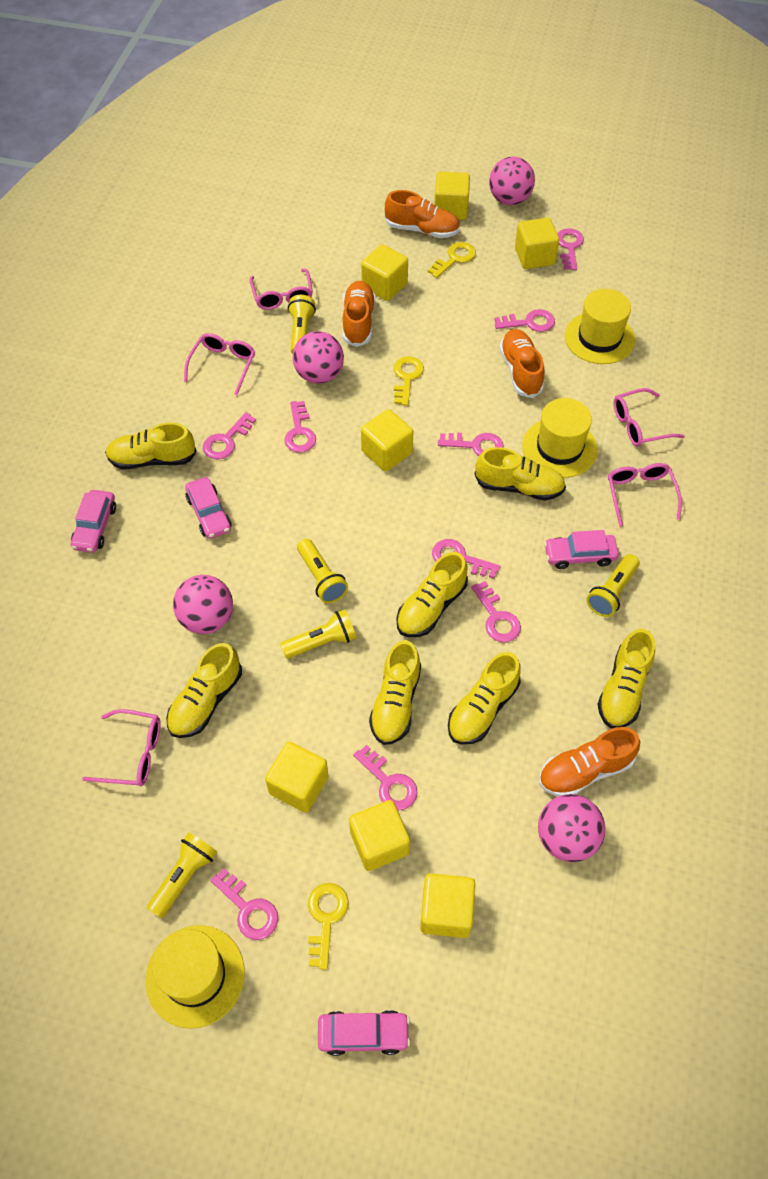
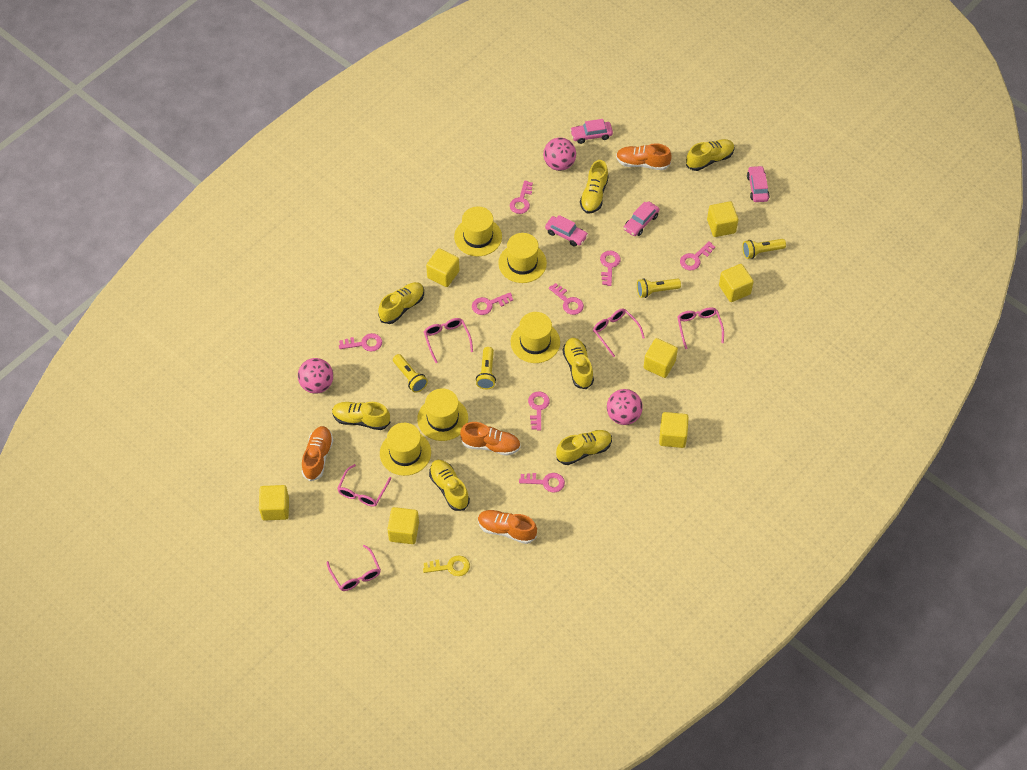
pink ball: [173,575,233,634] [293,331,344,384] [489,157,535,205] [538,794,605,862] = 4 -> [298,358,333,394] [543,138,576,171] [607,389,643,425] = 3
pink key: [203,412,256,460] [210,868,278,940] [284,401,316,453] [353,745,418,810] [432,539,500,579] [438,433,504,456] [471,581,521,642] [495,309,555,332] [557,228,584,270] = 9 -> [339,333,382,352] [472,293,513,315] [510,180,533,214] [519,473,565,492] [528,391,550,431] [549,283,584,315] [600,250,621,286] [680,241,715,271] = 8
yellow flashlight: [147,832,217,918] [280,609,357,659] [288,295,316,354] [297,539,348,603] [587,554,640,617] = 5 -> [393,354,428,393] [476,347,496,389] [637,278,681,298] [742,239,786,259] = 4
yellow hat: [145,925,245,1029] [522,398,598,478] [565,289,635,364] = 3 -> [380,423,431,476] [417,388,468,441] [454,206,502,256] [498,233,547,283] [511,312,560,363] = 5
yellow key: [308,883,349,970] [393,356,424,406] [428,242,476,278] = 3 -> [423,556,470,576] = 1

